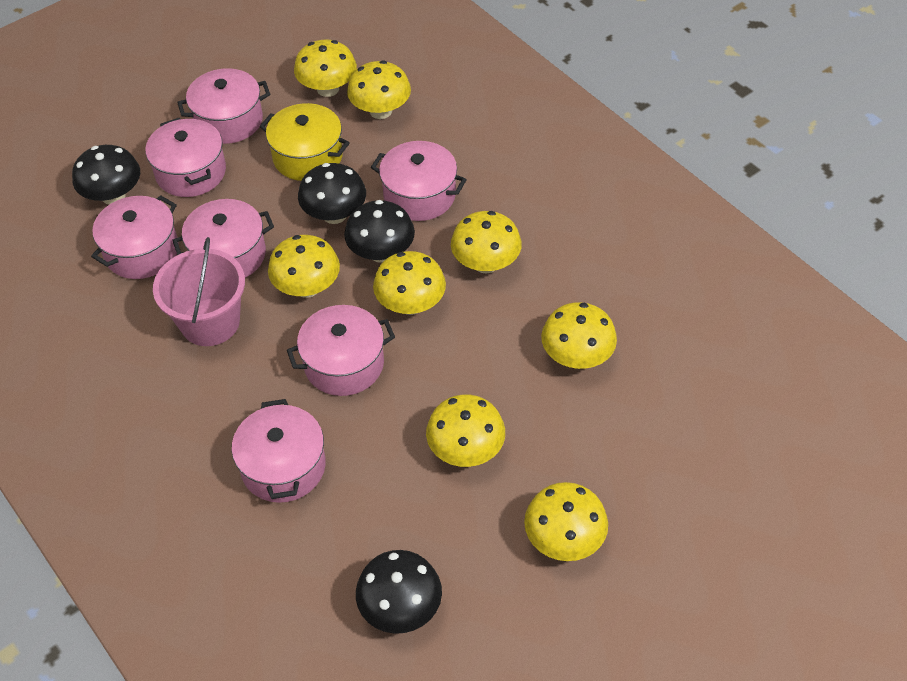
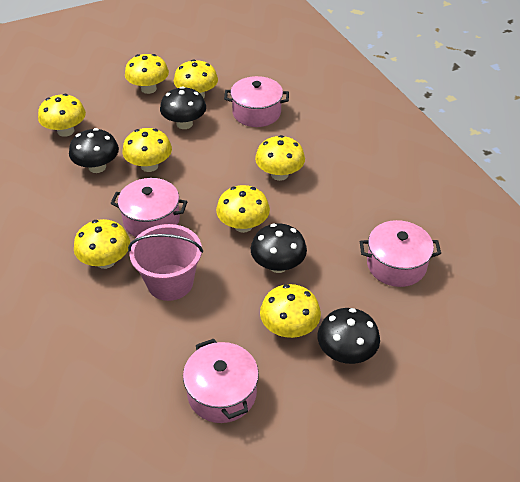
pink pot: [91,195,179,279] [145,118,226,197] [172,199,274,278] [177,68,270,144] [232,399,326,503] [287,305,395,396] [371,141,467,221] = 7 -> [110,178,187,237] [183,339,259,423] [224,76,289,127] [360,220,441,287] = 4
yellow pot: [260,103,350,181] = 1 -> none = 0

